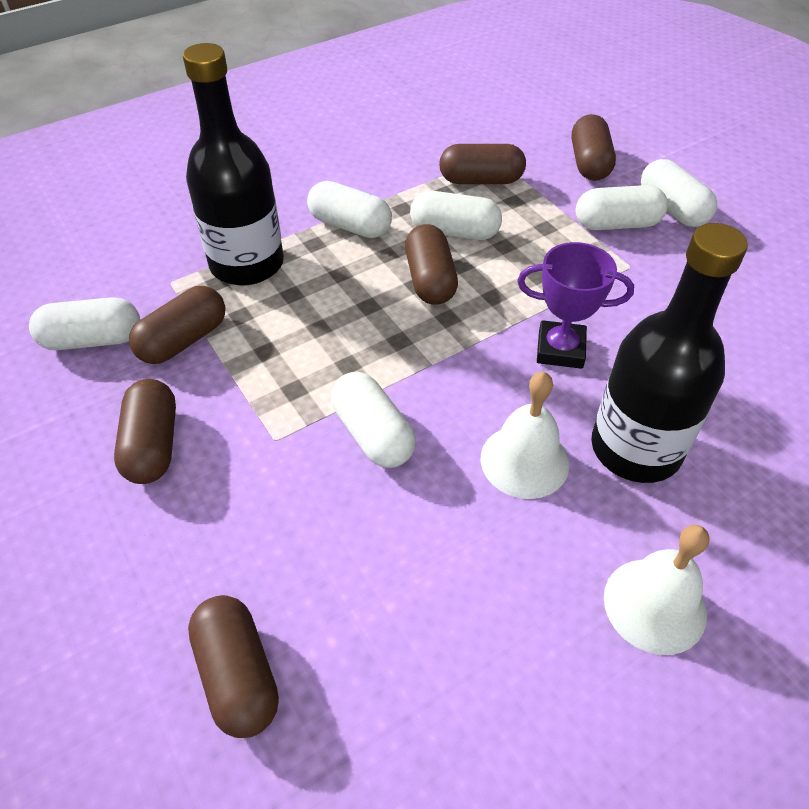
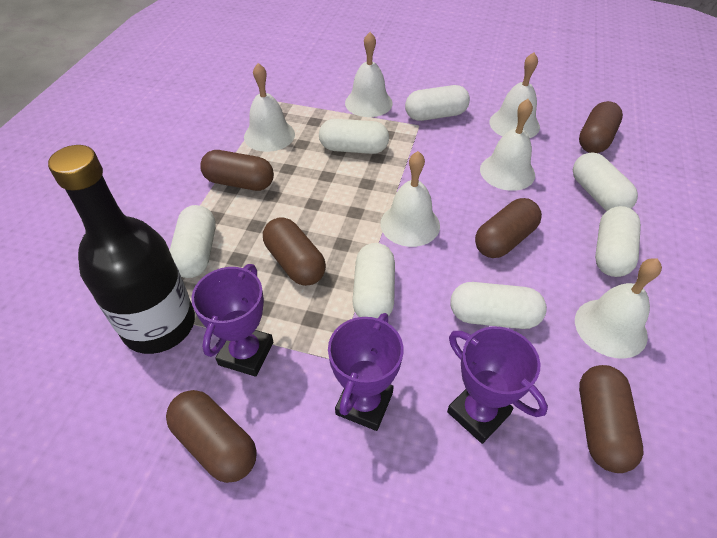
black bottle: [183,43,284,285] [591,223,748,483] = 2 -> [48,145,195,354] = 1
purple trophy: [517,242,634,369] = 1 -> [191,264,273,377] [328,313,403,431] [447,327,548,444] = 3
white bell: [481,372,569,499] [604,525,710,655] = 2 -> [244,63,295,152] [345,32,393,117] [380,151,440,247] [480,99,535,191] [489,52,540,138] [575,258,662,359] = 6
white capsule: [29,297,140,350] [307,181,392,238] [331,372,416,468] [410,191,502,240] [575,185,668,230] [641,159,717,227] = 6 -> [170,205,216,278] [319,119,389,154] [353,243,395,318] [405,85,470,121] [450,282,547,329] [573,152,638,211] [595,206,641,277] = 7

